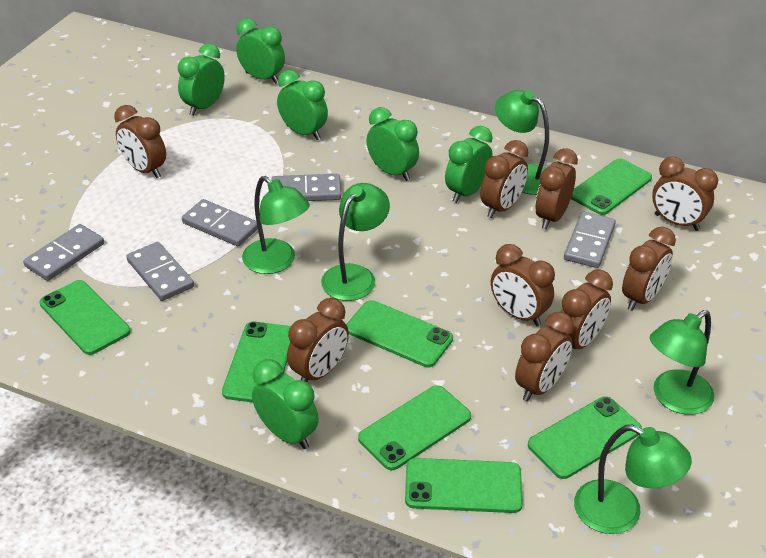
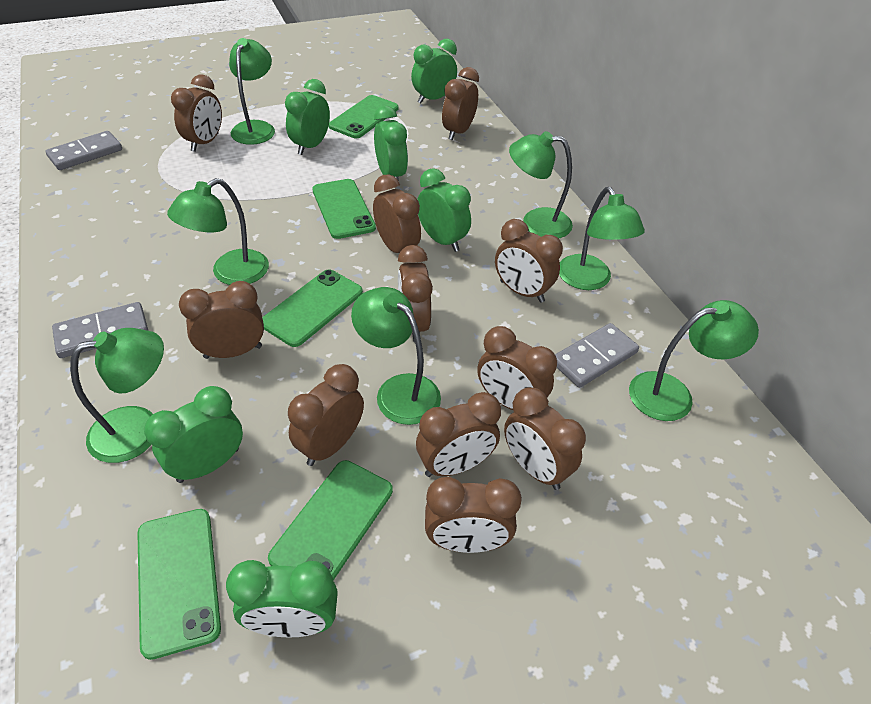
brown clock: [114,105,166,178] [287,298,349,382] [480,140,529,218] [491,244,555,326] [515,312,574,402] [535,148,578,229] [561,269,613,349] [622,227,676,311] [652,157,718,231] = 9 -> [171,74,222,152] [179,281,264,359] [288,364,364,466] [373,174,421,253] [398,245,433,343] [416,392,501,477] [425,477,522,553] [442,67,479,140] [477,326,557,410] [495,219,563,303] [504,387,586,490] = 11
green lamp: [242,176,310,274] [321,183,390,301] [495,90,549,195] [574,425,692,534] [650,310,714,415] = 5 -> [70,328,164,463] [167,178,269,285] [229,38,275,145] [351,287,441,425] [509,131,573,239] [559,187,645,290] [629,300,759,421] = 7
green phone: [39,280,131,355] [222,322,291,403] [346,300,453,367] [358,385,471,470] [405,458,523,513] [528,396,642,479] [571,158,652,215] = 7 -> [137,509,221,660] [262,269,363,347] [268,460,393,580] [312,179,376,239] [329,95,398,138] = 5
grey domino: [23,224,104,281] [126,242,194,301] [182,199,258,246] [271,174,341,201] [564,212,616,268] = 5 -> [45,131,122,170] [52,302,148,358] [555,323,639,388] = 3

